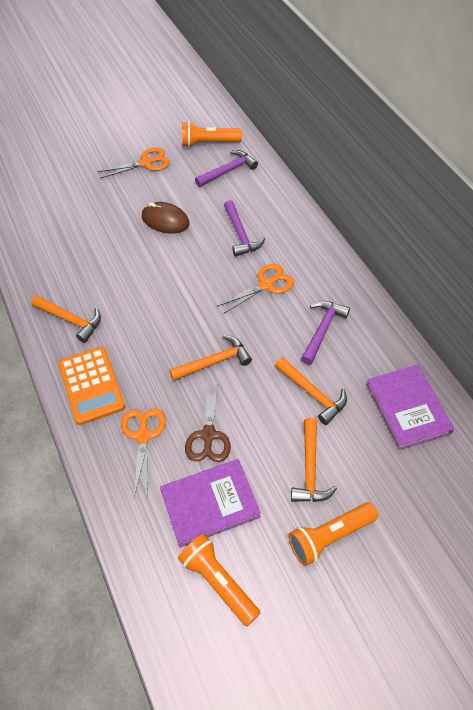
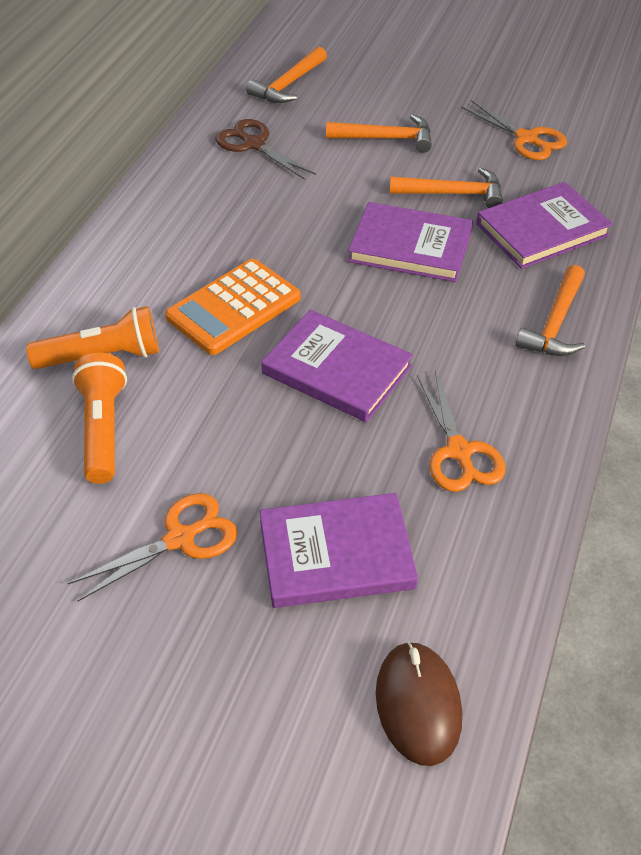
orange flashlight: [178,534,260,626] [182,121,242,147] [288,502,378,566] = 3 -> [26,306,159,369] [72,353,127,484] = 2
purple book: [160,459,261,548] [366,365,454,450] = 2 -> [259,493,418,608] [261,310,413,422] [348,202,473,282] [477,182,613,269] = 4
purple hammer: [195,150,258,187] [224,200,265,257] [301,301,350,365] = 3 -> none = 0

